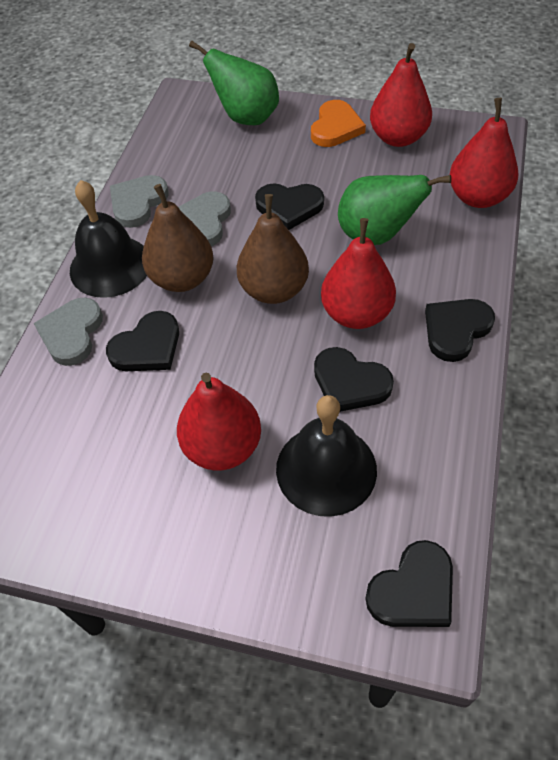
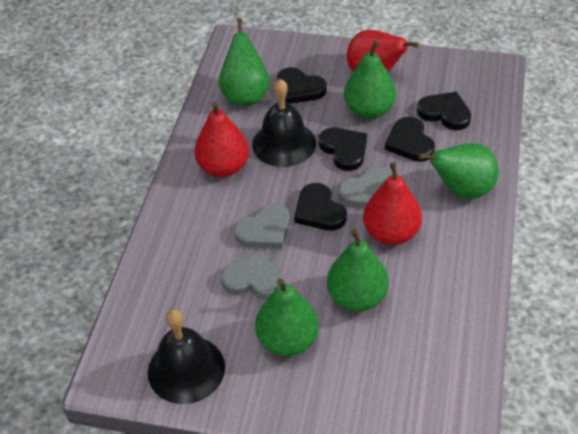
brown pear: [142,184,214,292] [237,194,309,304] = 2 -> none = 0
green pear: [189,40,279,125] [338,175,451,245] = 2 -> [219,18,270,106] [255,279,319,356] [327,229,389,312] [344,40,396,119] [418,143,499,199] = 5
orange heart: [311,100,366,147] = 1 -> none = 0
red pear: [177,373,261,471] [321,218,396,329] [370,43,432,147] [450,98,518,208] = 4 -> [194,101,249,177] [347,30,419,72] [363,162,422,245] = 3

